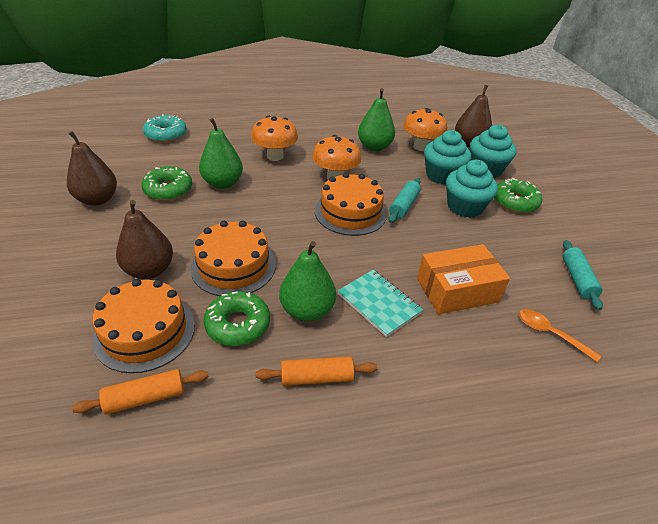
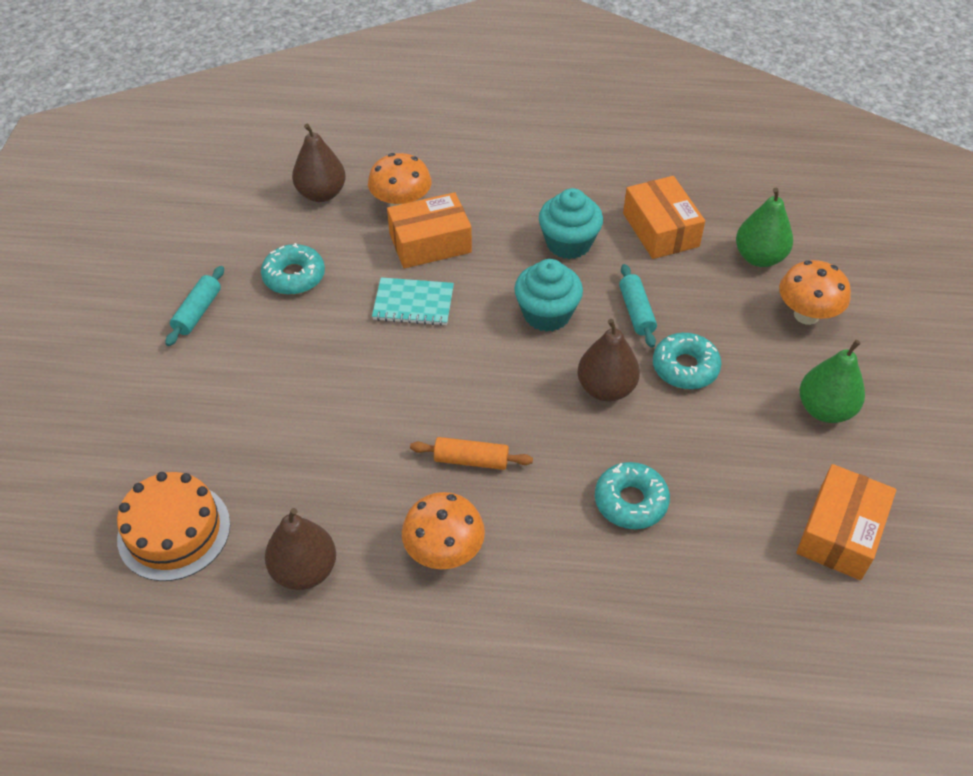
green donut: [141,166,192,201] [204,291,270,346] [494,178,542,213] = 3 -> none = 0
green pear: [199,118,243,189] [279,241,336,321] [358,88,395,151] = 3 -> [736,188,793,267] [800,340,865,423] = 2
orange box: [417,244,510,314] = 1 -> [387,192,472,268] [623,176,705,259] [796,464,896,580] = 3
orange cake: [92,279,195,373] [190,221,276,296] [315,172,387,236] = 3 -> [117,472,230,581] = 1
orange rolling pin: [72,369,209,415] [256,356,378,386] = 2 -> [410,437,533,470] = 1
orange spoon: [519,309,601,362] = 1 -> none = 0
turquoise cupcake: [424,130,471,185] [446,160,498,218] [470,125,517,178] = 3 -> [514,259,583,332] [539,188,603,259] = 2
turquoise donut: [143,114,187,142] = 1 -> [261,243,325,295] [595,462,670,529] [653,333,721,389] = 3

